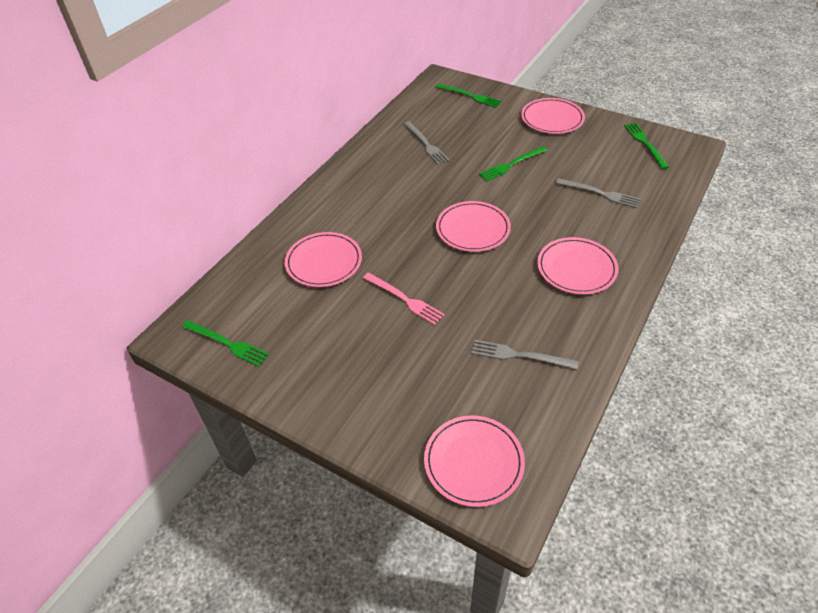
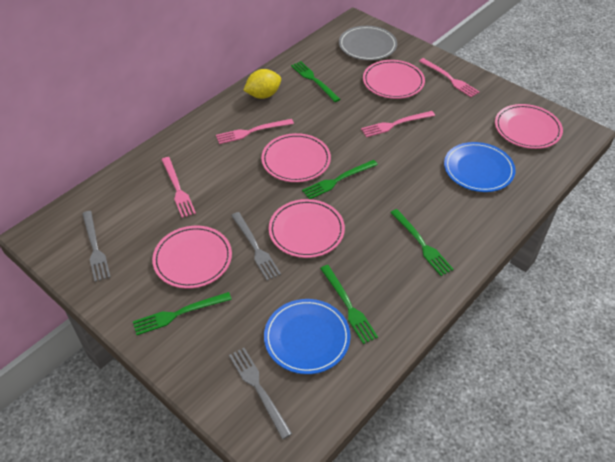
blue plate: none = 0 -> [264,299,351,374] [444,142,515,192] = 2
green fork: [182,320,269,367] [436,84,502,107] [479,146,548,181] [624,123,669,169] = 4 -> [133,292,232,335] [291,61,340,102] [302,160,378,199] [320,265,378,344] [390,209,454,276] = 5
grey plate: none = 0 -> [339,26,397,61] = 1
pink fork: [363,273,445,325] = 1 -> [161,157,196,218] [216,119,294,144] [361,111,435,137] [419,58,479,97] = 4
yellow lemon: none = 0 -> [243,69,281,99] = 1

